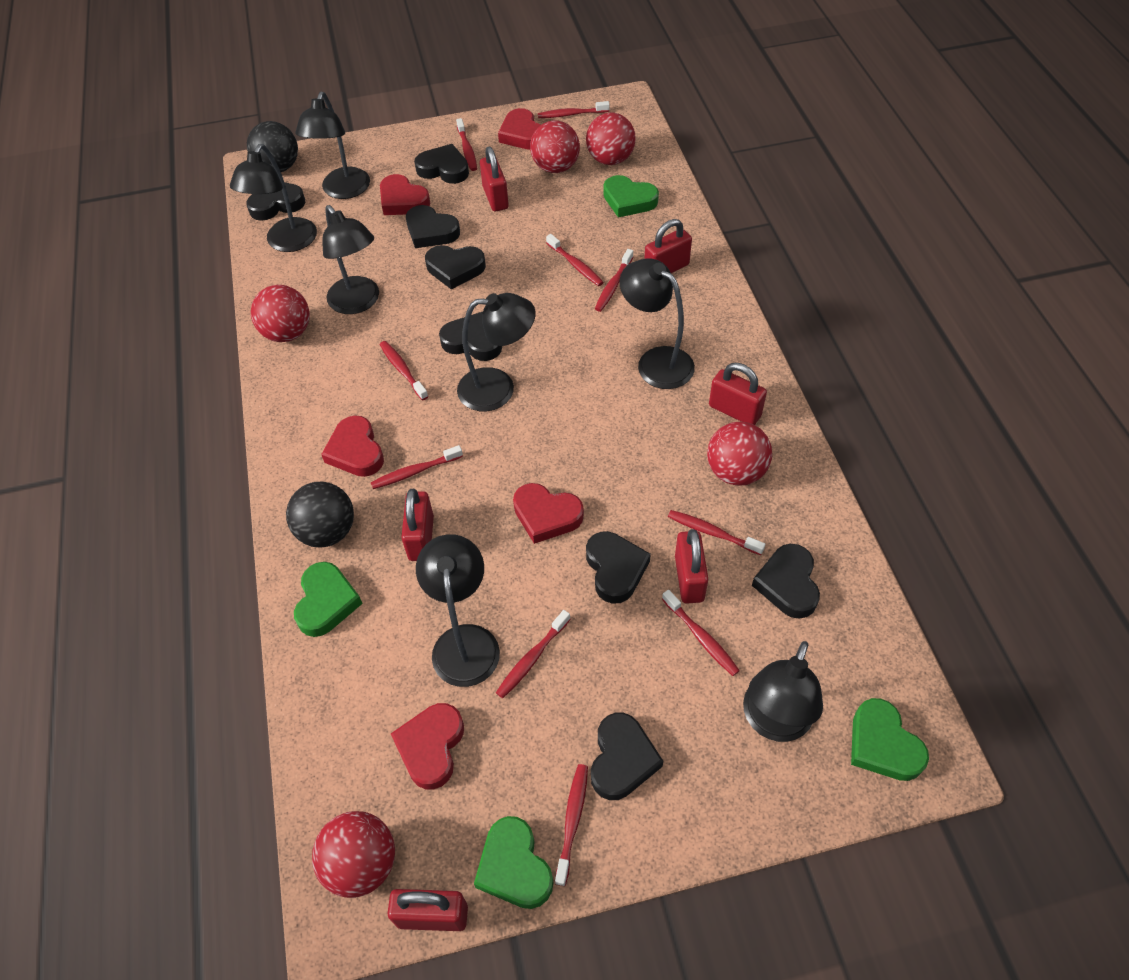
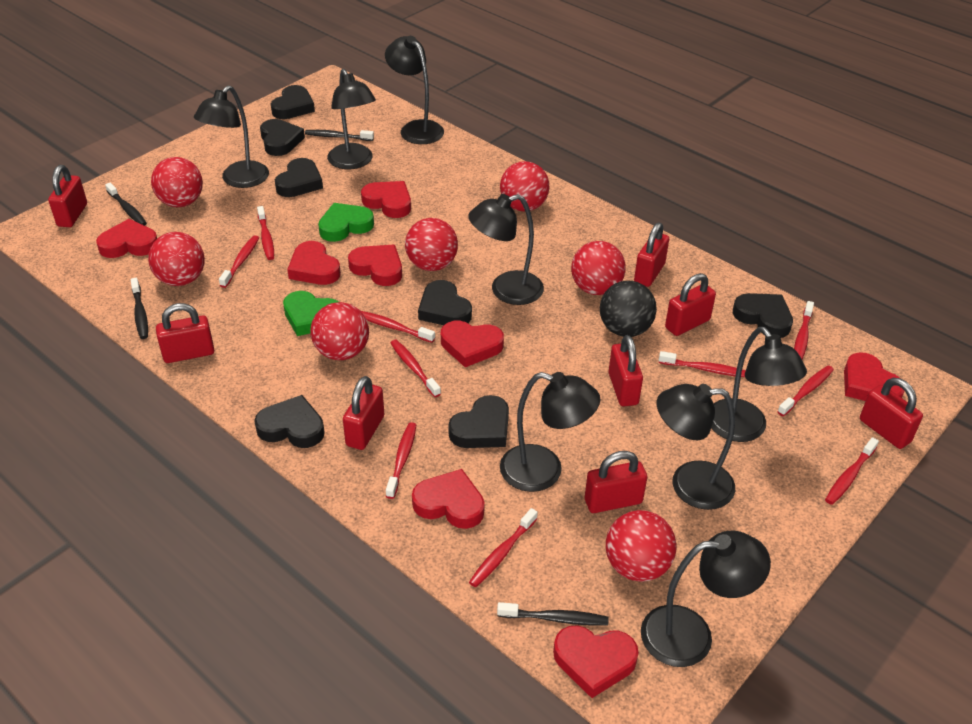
black ball: [247,121,298,172] [286,482,354,548] = 2 -> [600,281,657,337] = 1
black heart: [246,182,305,221] [406,205,460,248] [414,144,469,184] [425,245,486,290] [439,312,502,361] [586,531,651,604] [591,713,663,800] [752,544,820,619] = 8 -> [254,395,324,448] [260,119,305,156] [271,85,315,119] [275,158,323,197] [418,280,472,325] [448,395,509,448] [733,293,793,338] = 7
black lamp: [230,144,317,252] [295,92,370,199] [322,205,379,314] [416,534,500,687] [457,293,536,411] [620,258,695,389] [743,641,823,742] = 7 -> [194,85,269,188] [327,69,376,169] [385,36,444,144] [468,194,544,305] [500,372,600,492] [641,531,771,667] [657,384,735,510] [711,327,807,442] = 8
black toothbrush: none = 0 -> [105,183,147,226] [130,278,148,339] [305,130,374,141] [497,602,608,625] = 4
green heart: [294,562,363,637] [474,816,553,909] [603,175,659,218] [851,698,929,781] = 4 -> [283,291,339,336] [318,203,374,242] = 2
red ball: [251,285,310,342] [312,811,395,898] [530,121,580,173] [586,112,636,165] [707,422,772,486] = 5 -> [148,232,205,286] [151,157,203,207] [310,302,369,360] [405,218,458,271] [500,161,549,212] [571,241,626,295] [606,510,676,582] = 7
red heart: [321,415,384,477] [380,174,430,215] [391,703,464,790] [498,108,541,149] [513,483,584,544] = 5 -> [96,219,157,258] [287,241,341,285] [348,245,402,286] [361,181,411,218] [412,469,485,529] [441,320,504,367] [553,625,639,698] [844,352,904,401] = 8
red padlock: [388,889,468,931] [401,489,434,561] [480,147,509,211] [644,219,692,273] [675,529,708,604] [709,363,767,425] = 6 -> [48,165,87,227] [156,303,214,363] [343,376,384,450] [585,451,647,513] [609,335,643,406] [634,222,669,287] [665,273,716,336] [860,378,923,449] = 8

